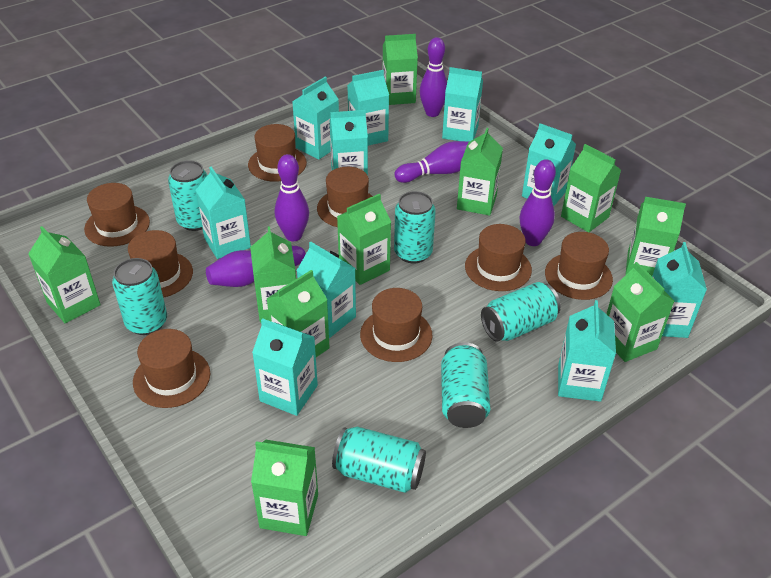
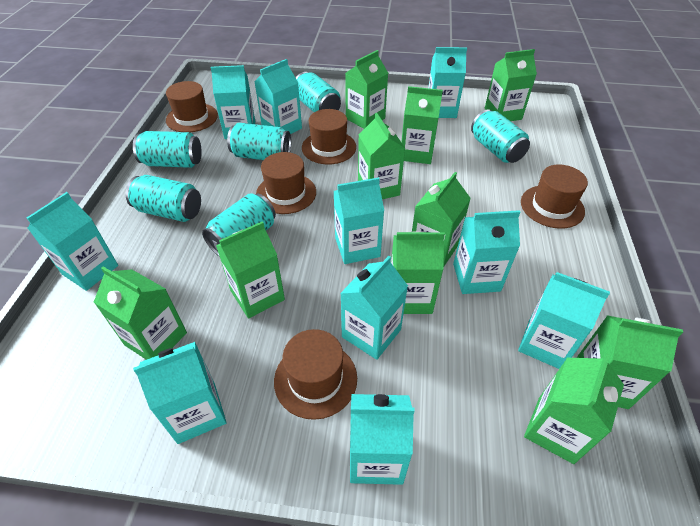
brown hat: [84,183,150,247] [128,230,193,298] [133,329,210,408] [248,124,307,182] [317,167,373,227] [360,288,432,362] [465,224,532,291] [545,232,613,300] = 8 -> [166,81,218,132] [256,152,316,214] [274,329,357,420] [302,109,356,164] [521,164,588,229] = 5
purple bowling pin: [206,246,306,287] [275,154,309,241] [395,141,468,183] [420,37,447,117] [520,159,556,246] = 5 -> none = 0

